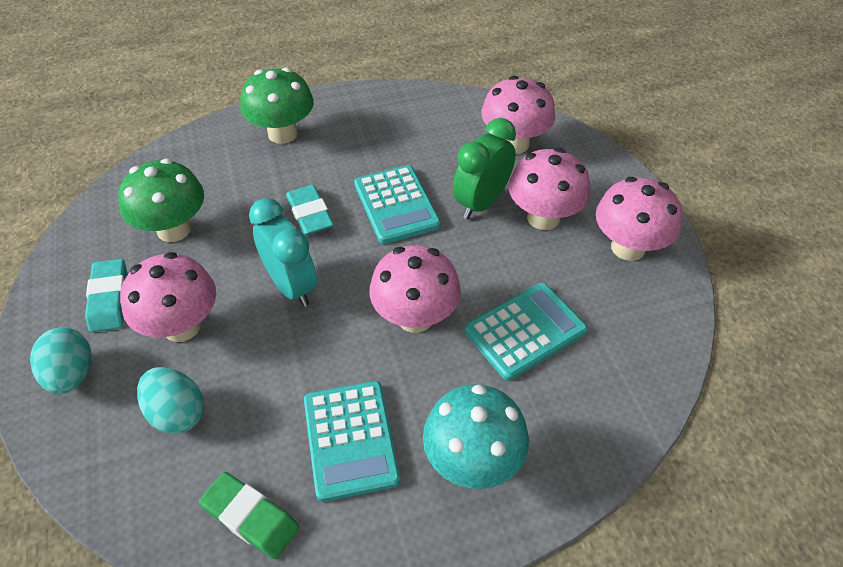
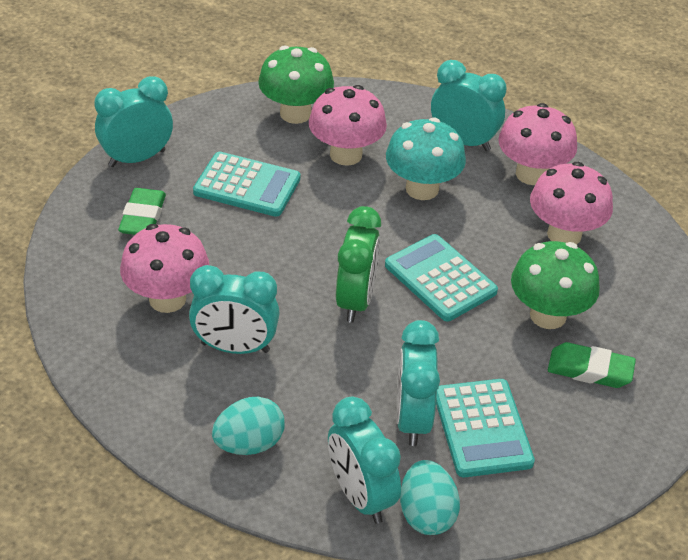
green eraser: [199,472,299,559] = 1 -> [118,188,166,235] [548,342,636,388] = 2
pink mushroom: [120,252,216,342] [369,245,461,333] [481,76,555,154] [509,148,590,230] [596,177,682,261] = 5 -> [120,224,209,313] [309,85,387,166] [498,103,577,185] [530,162,613,245] = 4
turquoise clock: [249,198,318,307] = 1 -> [94,76,173,167] [189,265,280,354] [328,397,401,524] [396,320,440,446] [431,60,506,151] = 5
turquoise eraser: [85,259,127,332] [286,185,334,235] = 2 -> none = 0

